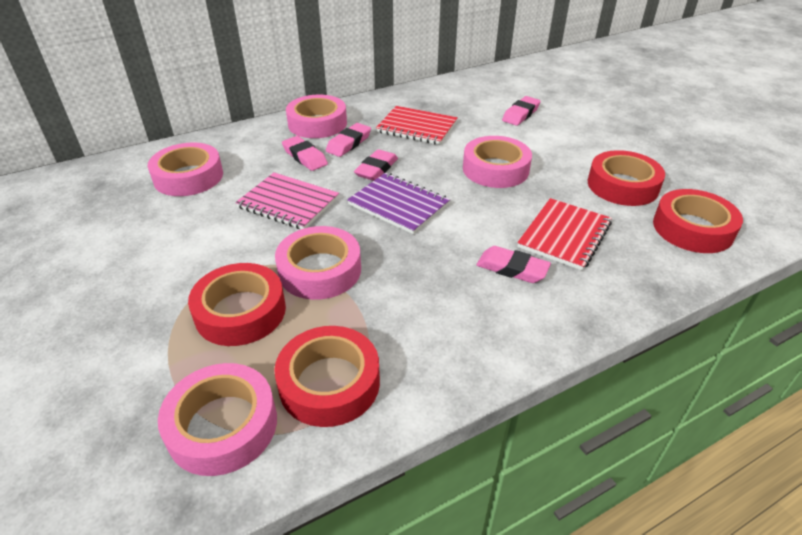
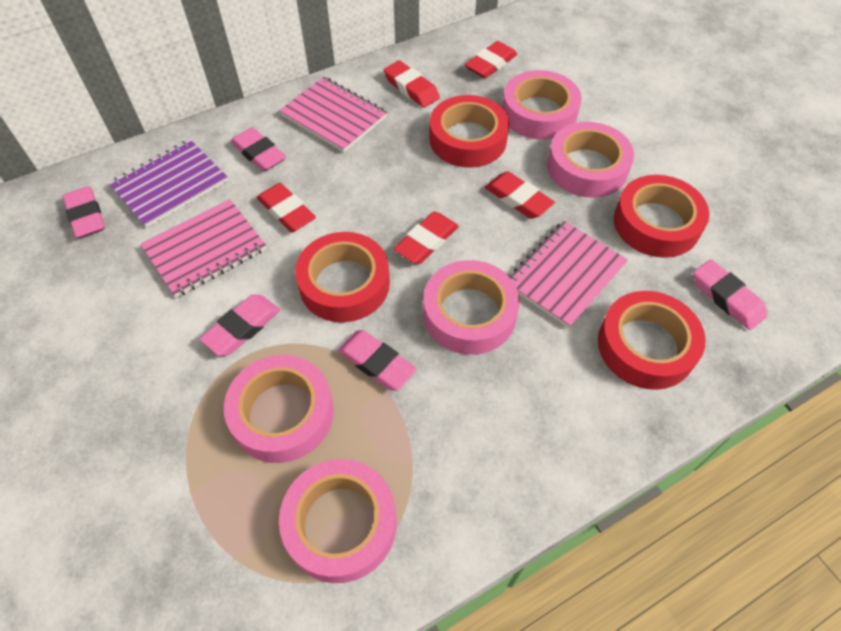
pink notebook: [235,173,339,229] = 1 -> [141,199,266,298] [279,77,387,152] [508,221,628,328] = 3
red eraser: none = 0 -> [257,183,316,232] [384,60,440,108] [394,212,459,264] [465,41,517,78] [485,171,555,219] = 5
red notebook: [376,106,458,145] [517,198,612,270] = 2 -> none = 0

